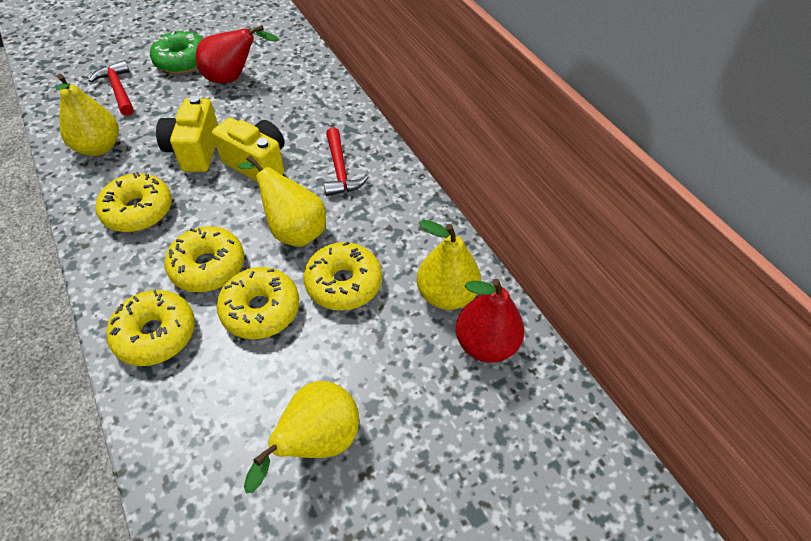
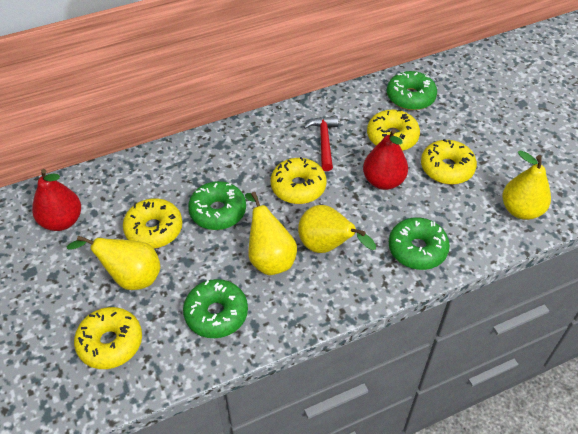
green donut: [150,30,203,74] = 1 -> [183,279,248,338] [188,181,246,230] [387,71,437,110] [389,217,450,270] = 4
red hammer: [89,60,134,116] [324,128,369,196] = 2 -> [304,116,339,171] = 1
yellow camera: [156,96,218,172] [212,118,285,182] = 2 -> none = 0

